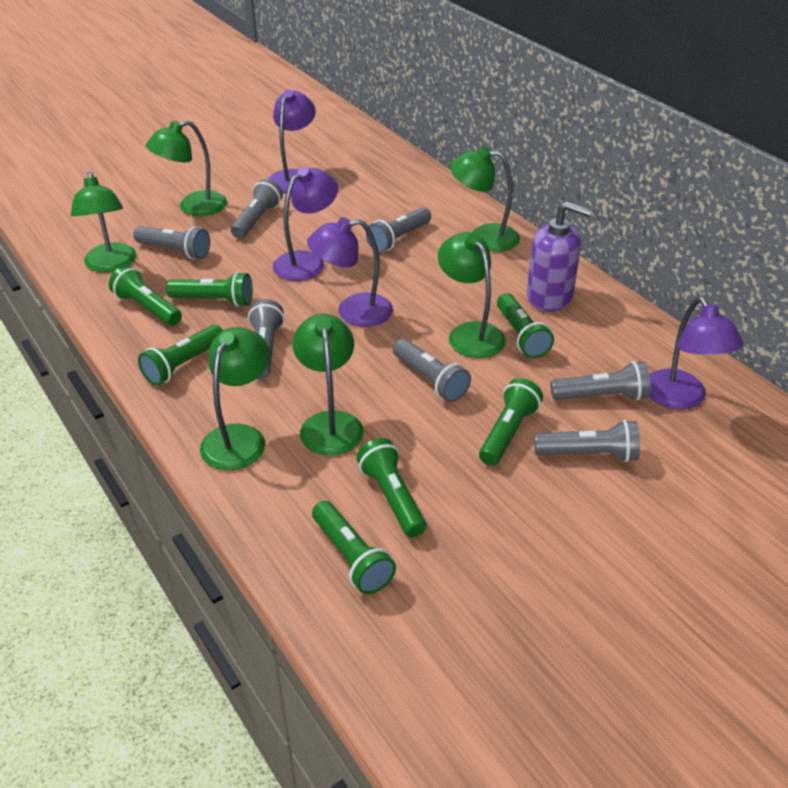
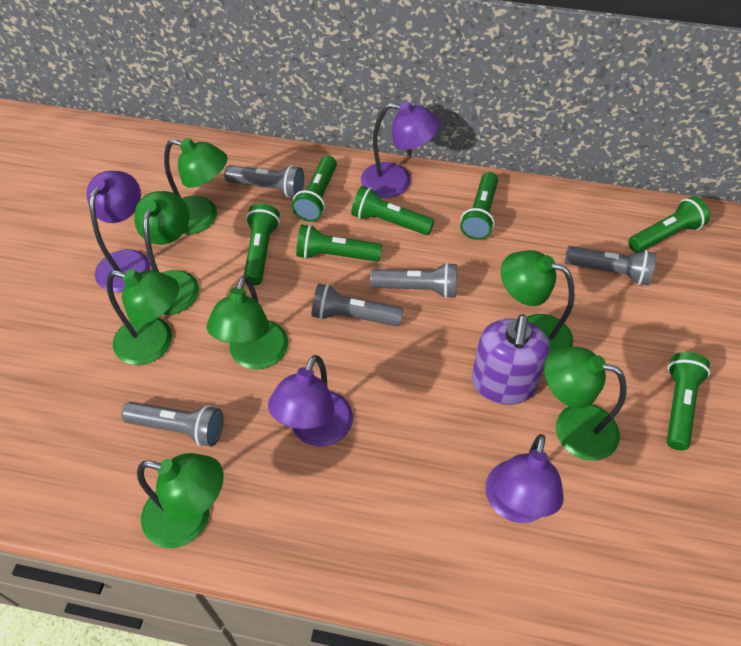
green lamp: [71,171,136,272] [146,120,227,216] [200,327,270,470] [292,314,364,456] [438,232,506,358] [450,147,520,252] = 6 -> [107,269,179,365] [134,191,199,315] [137,453,224,548] [164,138,228,234] [207,276,288,369] [501,250,575,353] [544,347,627,461] = 7
grey flashlight: [133,226,210,259] [231,179,283,238] [248,299,285,379] [366,207,431,252] [393,338,471,402] [534,420,640,462] [550,361,651,400] = 7 -> [121,402,223,447] [224,165,304,198] [311,283,403,326] [370,262,457,299] [564,246,656,286] = 5

